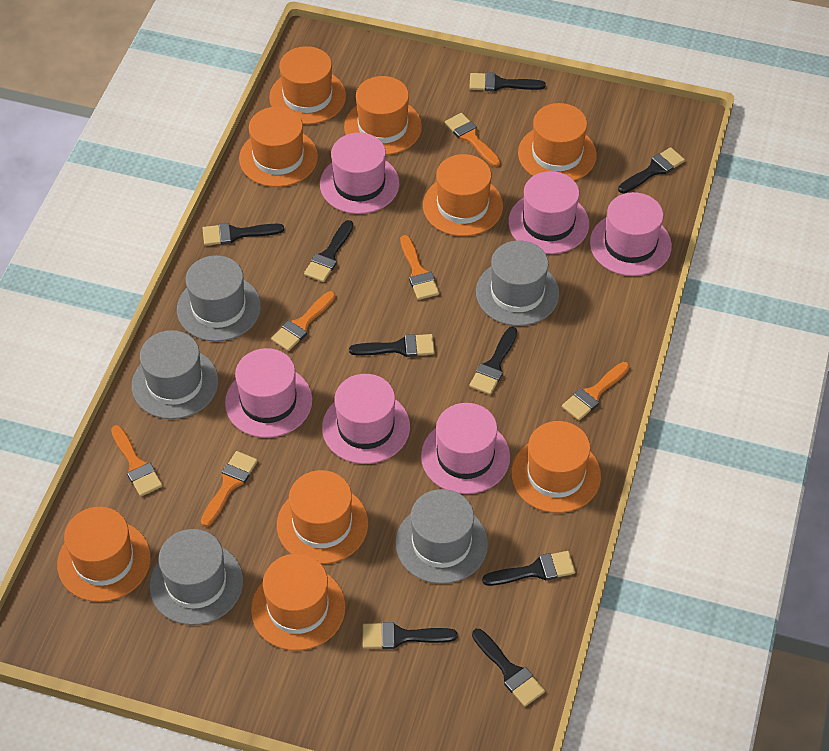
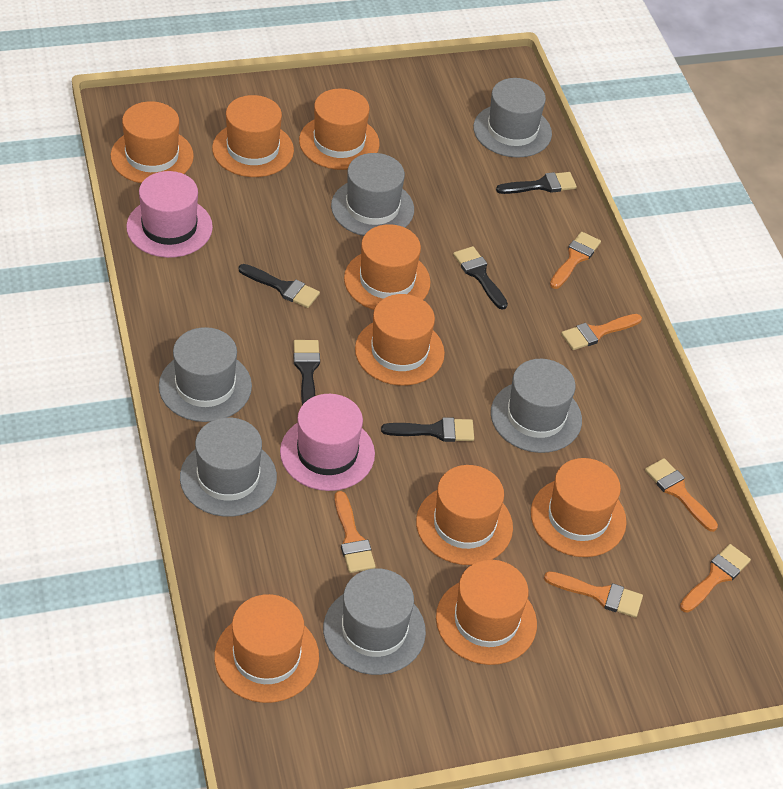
black brush: [202,223,284,246] [304,220,353,282] [349,334,435,357] [363,622,457,649] [469,72,545,92] [469,327,517,395] [472,629,545,707] [482,551,575,586] [618,147,685,193] = 9 -> [239,264,320,308] [294,340,320,405] [381,417,474,442] [453,246,508,310] [496,172,577,194] = 5
grey hat: [132,330,218,419] [149,529,243,625] [177,255,261,342] [396,489,488,584] [476,241,559,326] = 5 -> [159,327,252,422] [180,417,277,517] [323,568,426,675] [331,153,414,236] [473,78,552,158] [491,359,582,453] = 6
pink hat: [225,348,312,438] [320,133,399,214] [322,374,410,464] [421,403,510,494] [508,171,589,254] [590,192,672,276] = 6 -> [126,171,213,258] [280,394,375,491] = 2

